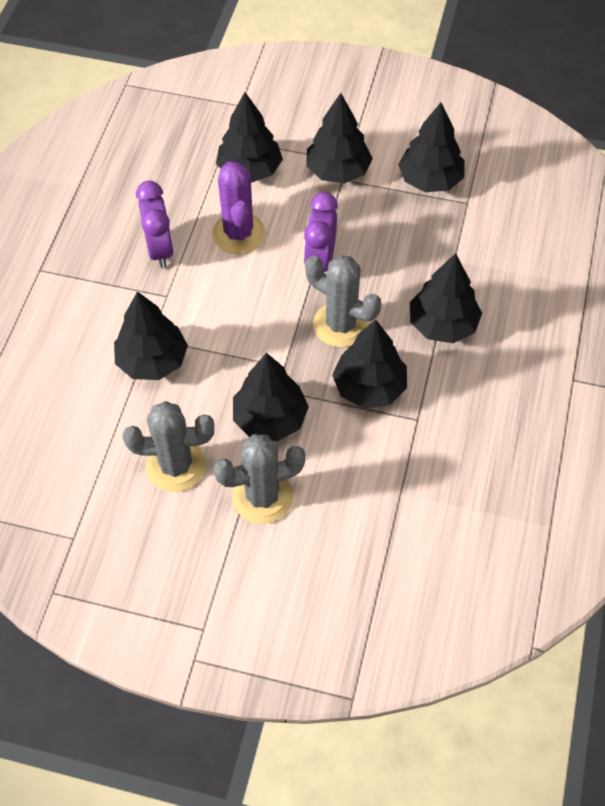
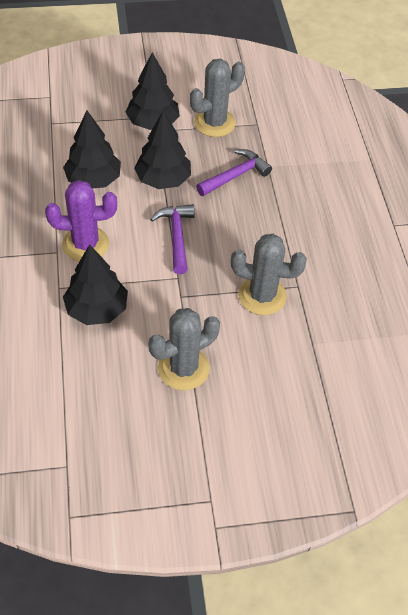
black tree: [114,291,188,380] [216,92,283,183] [233,353,309,441] [306,93,373,184] [332,319,407,409] [398,102,465,192] [410,253,482,343] = 7 -> [63,111,121,189] [63,244,128,325] [125,52,180,130] [134,110,191,189] = 4
purple clock: [136,181,174,268] [304,192,338,272] = 2 -> none = 0
purple hammer: none = 0 -> [150,204,195,274] [196,149,272,196] = 2

